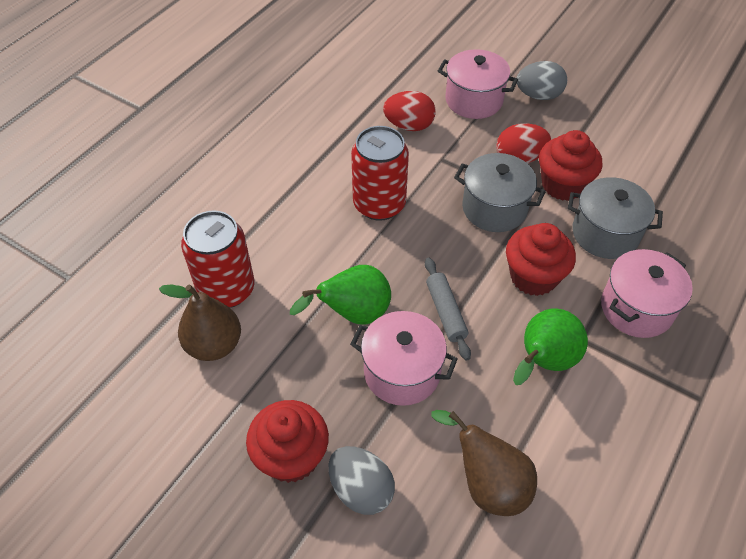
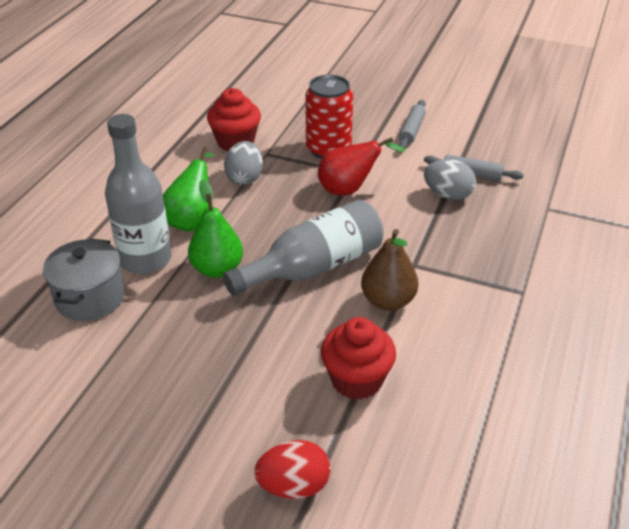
brown pear: [159,285,241,361] [431,410,537,516] = 2 -> [361,229,418,311] = 1
grey bottle: none = 0 -> [105,114,171,274] [223,200,384,296] = 2
grey pot: [454,153,546,232] [568,177,663,259] = 2 -> [43,239,125,321] = 1
grey rolling pin: [425,258,471,361] = 1 -> [399,100,426,149] [424,154,524,181] = 2
pink pot: [350,311,458,406] [438,49,518,119] [601,249,693,338] = 3 -> none = 0
red can: [181,211,254,308] [351,126,409,221] = 2 -> [305,75,353,159] = 1
red cupcake: [246,400,329,483] [506,223,576,296] [539,130,602,201] = 3 -> [207,88,261,151] [321,317,396,400] = 2
red egg: [383,91,436,131] [496,123,551,164] = 2 -> [254,440,330,499] = 1
red pear: none = 0 -> [318,137,405,195] = 1

